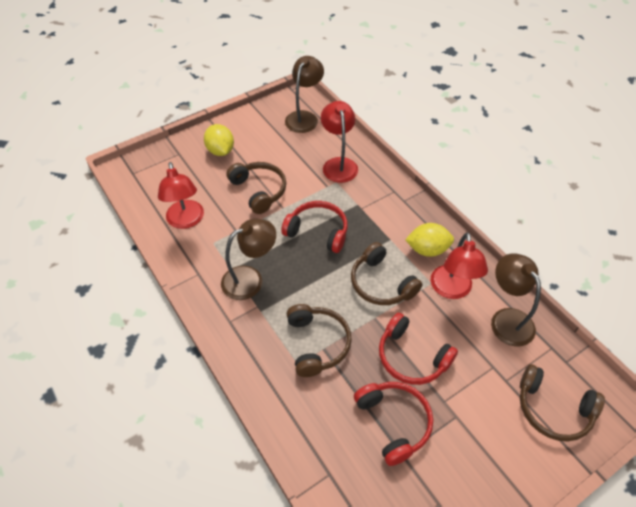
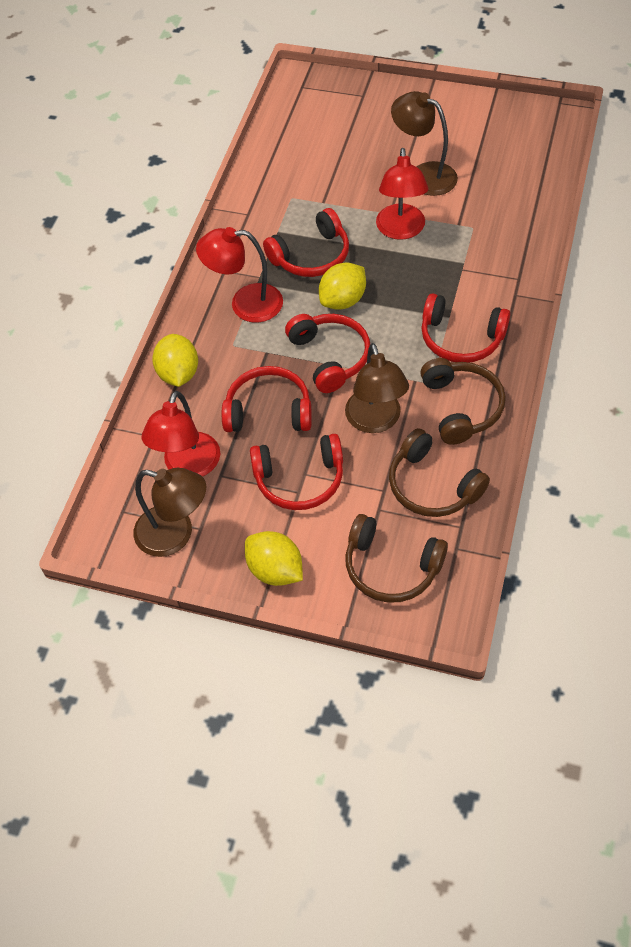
brown headphones: [226,162,286,214] [287,304,352,377] [351,242,422,305] [520,364,605,442] = 4 -> [345,514,448,603] [389,428,490,517] [420,358,506,445] = 3
red headphones: [281,201,348,253] [354,382,433,466] [379,313,458,385] = 3 -> [222,366,312,432] [250,434,343,510] [263,208,349,277] [285,314,370,393] [421,293,510,362] = 5
yellow lemon: [204,124,234,156] [405,223,454,257] = 2 -> [152,334,198,387] [245,531,303,586] [319,262,366,310] = 3

